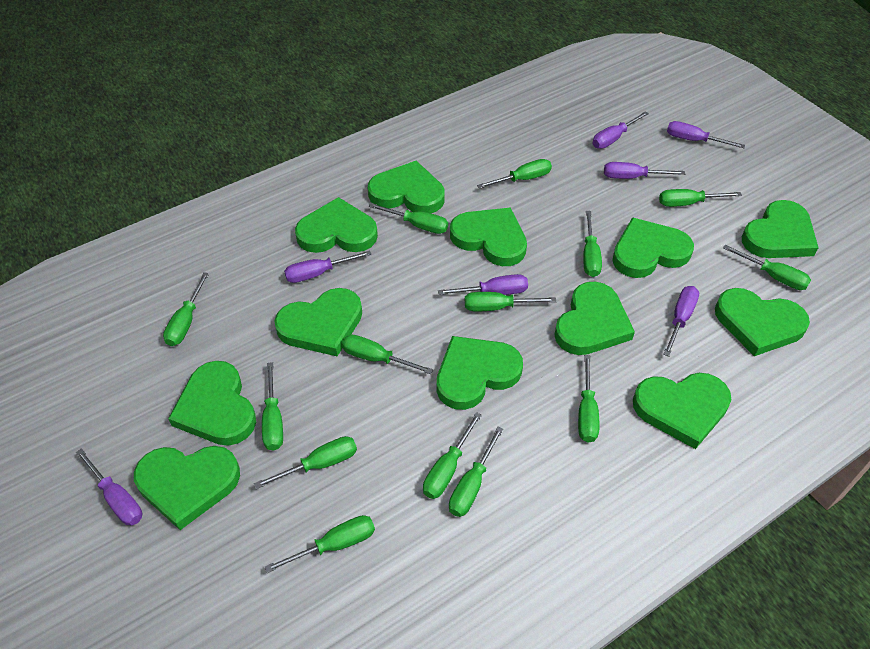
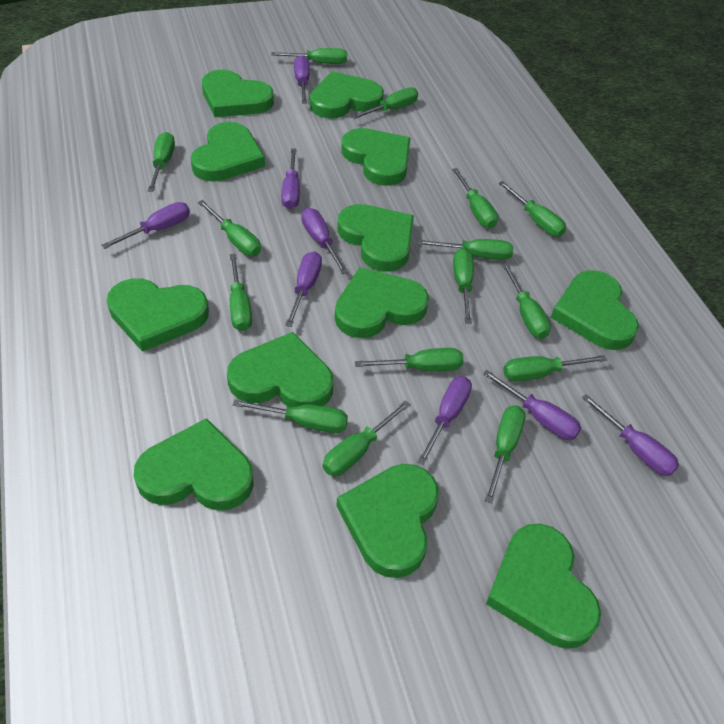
green screwdriver: [163,272,209,346] [254,436,357,489] [262,362,283,451] [265,515,375,573] [342,335,433,374] [369,203,448,234] [423,412,482,499] [449,427,504,517] [465,292,557,311] [477,159,552,189] [578,355,600,442] [583,211,602,277] [659,189,742,207] [723,245,811,290] = 14 -> [148,132,175,192] [198,200,261,256] [230,254,252,331] [233,399,348,433] [271,48,347,64] [323,400,411,476] [351,87,418,119] [355,348,464,371] [417,239,514,260] [452,168,498,228] [453,248,474,324] [485,406,526,503] [498,181,566,237] [502,263,551,339] [503,355,607,382] = 15
purple screwdriver: [76,449,142,526] [284,250,372,283] [438,274,528,295] [592,111,649,149] [604,162,685,179] [663,286,699,357] [667,121,745,148] = 7 -> [101,202,190,249] [281,148,300,209] [285,251,322,327] [294,55,309,104] [301,208,348,274] [417,376,472,465] [483,370,581,440] [582,394,679,476] = 8

